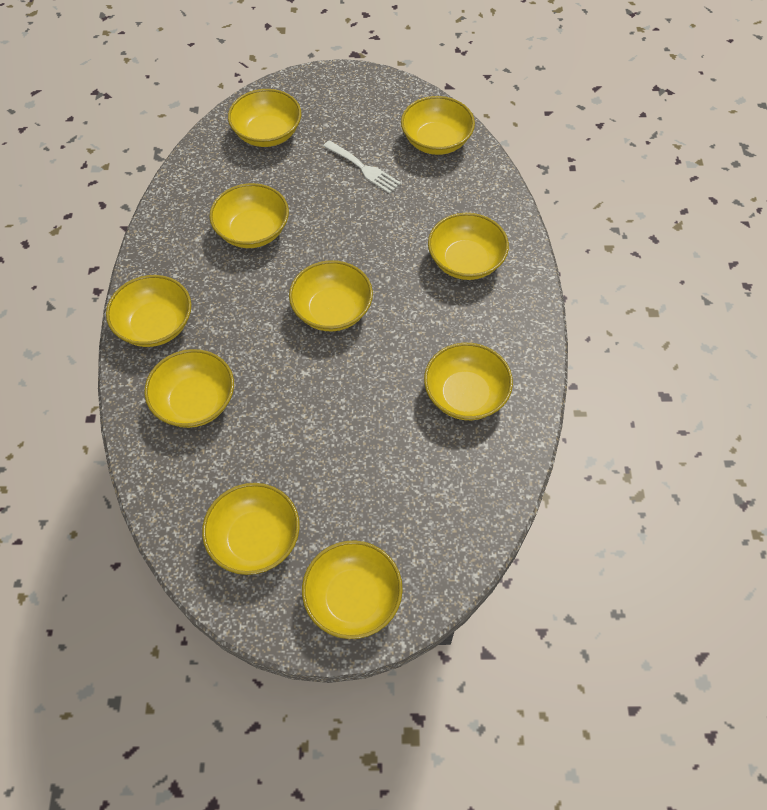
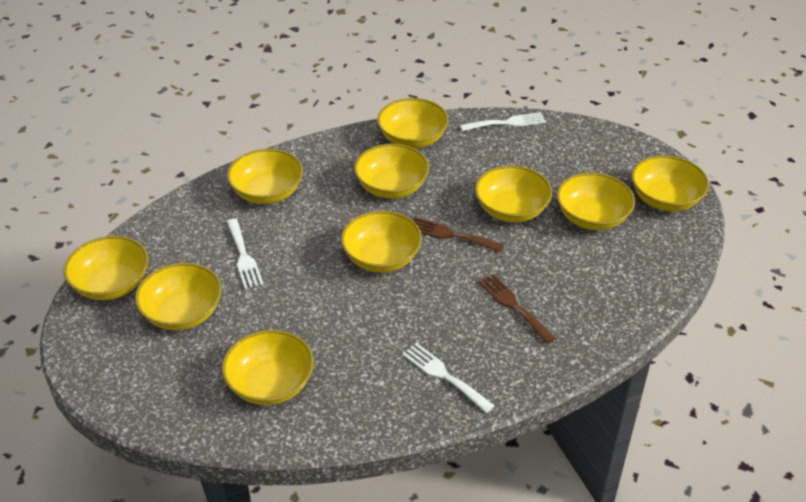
brown fork: none = 0 -> [413,217,504,252] [478,274,556,344] = 2
white fork: [323,140,401,194] = 1 -> [226,219,263,289] [402,343,495,413] [460,112,546,131] = 3

